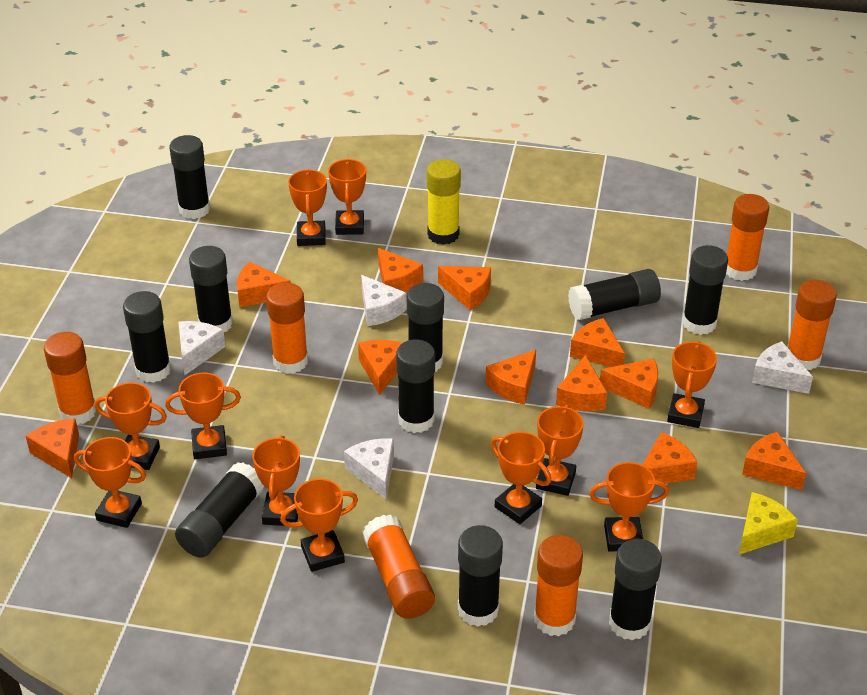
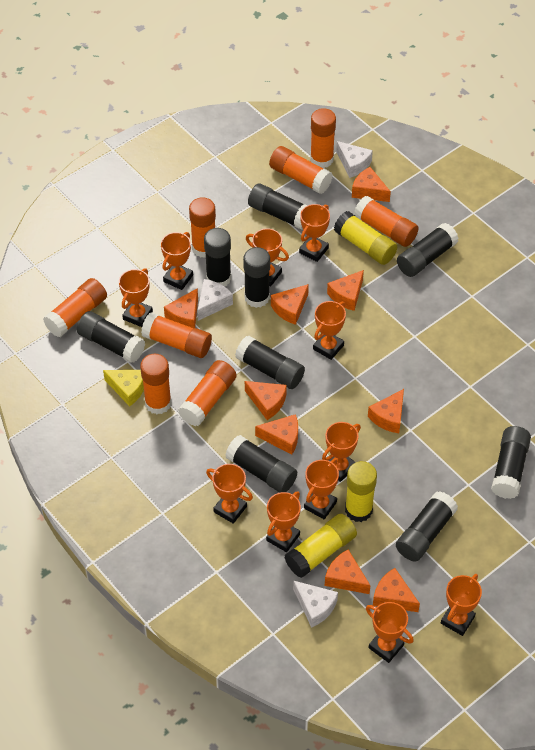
black glue stick: [123,291,171,383] [169,135,210,219] [175,462,264,557] [189,246,233,332] [396,339,435,433] [407,283,444,372] [458,525,503,627] [568,269,661,320] [609,539,662,640] [682,245,728,335] = 10 -> [77,311,145,363] [204,228,231,286] [225,435,297,493] [235,335,305,389] [243,247,270,308] [248,184,308,230] [396,491,458,562] [397,223,458,277] [491,426,531,499] = 9
orange cheese: [26,418,79,478] [237,261,291,307] [358,340,402,395] [378,248,423,292] [438,266,491,310] [485,350,536,405] [556,355,607,411] [570,318,625,367] [600,358,658,409] [642,432,698,484] [742,432,806,490] = 11 -> [164,288,198,328] [245,381,287,420] [255,414,298,455] [271,284,309,325] [325,549,371,594] [327,270,364,311] [352,167,391,202] [368,389,404,433] [373,568,420,612] = 9
orange glue stick: [44,332,97,425] [266,283,308,374] [362,515,435,619] [534,535,583,636] [726,194,769,281] [787,280,837,370] = 6 -> [43,278,107,337] [140,354,171,414] [141,312,212,358] [178,360,236,426] [189,197,216,258] [269,146,333,194] [310,108,336,168] [354,196,419,247] = 8
white cheese: [178,321,225,375] [344,438,394,499] [361,275,407,326] [752,341,813,394] = 4 -> [197,279,233,321] [293,581,338,628] [336,141,373,178] = 3
yellow glue stick: [427,159,461,245] = 1 -> [284,513,357,578] [334,211,397,265] [345,461,377,522] = 3

